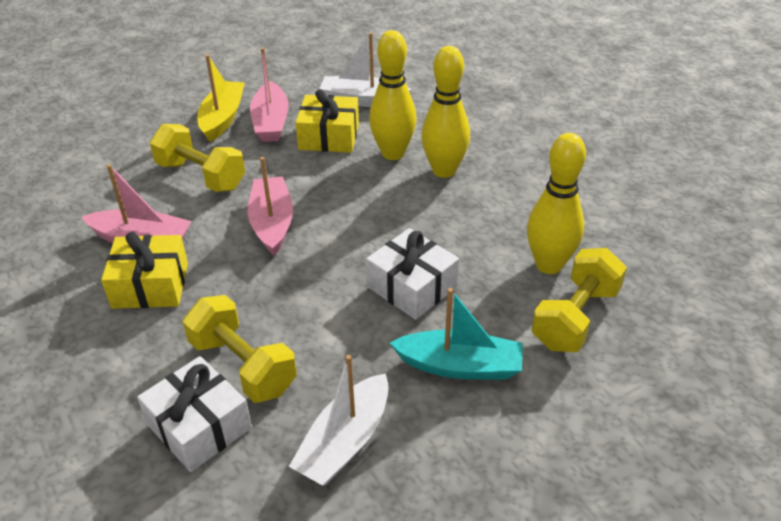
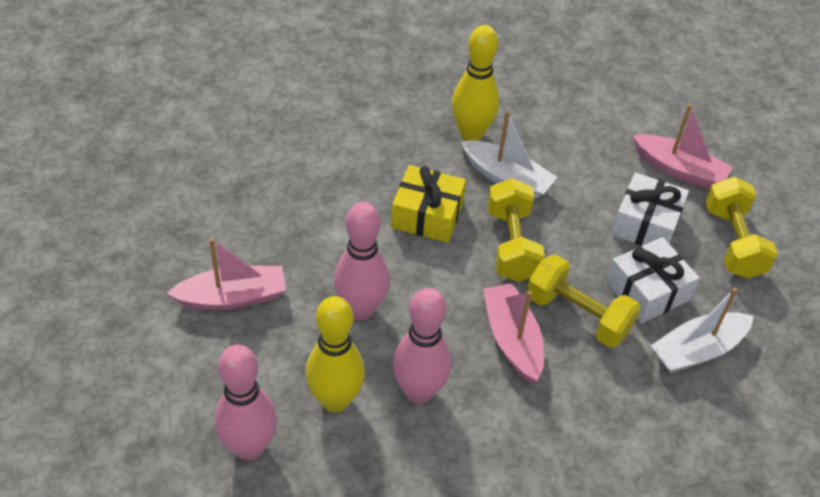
pink bowling pin: none = 0 -> [215,345,277,460] [334,202,389,320] [393,288,451,404] = 3
turquoise boat: [390,288,523,380] = 1 -> none = 0
yellow boat: [197,54,245,142] = 1 -> none = 0
yellow bowling pin: [369,30,416,160] [421,46,470,178] [527,133,586,274] = 3 -> [305,296,365,413] [452,25,499,141] = 2
yellow gift: [101,232,188,309] [295,89,359,153] = 2 -> [391,165,466,243] = 1

